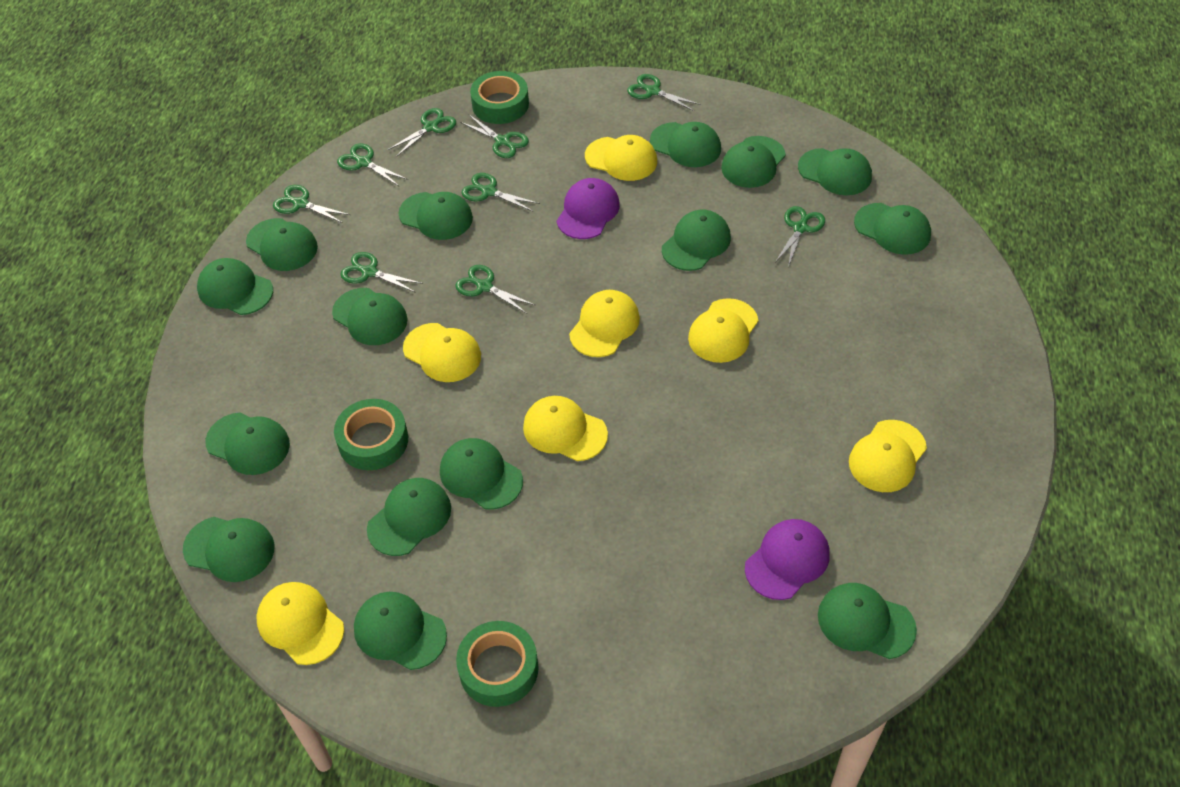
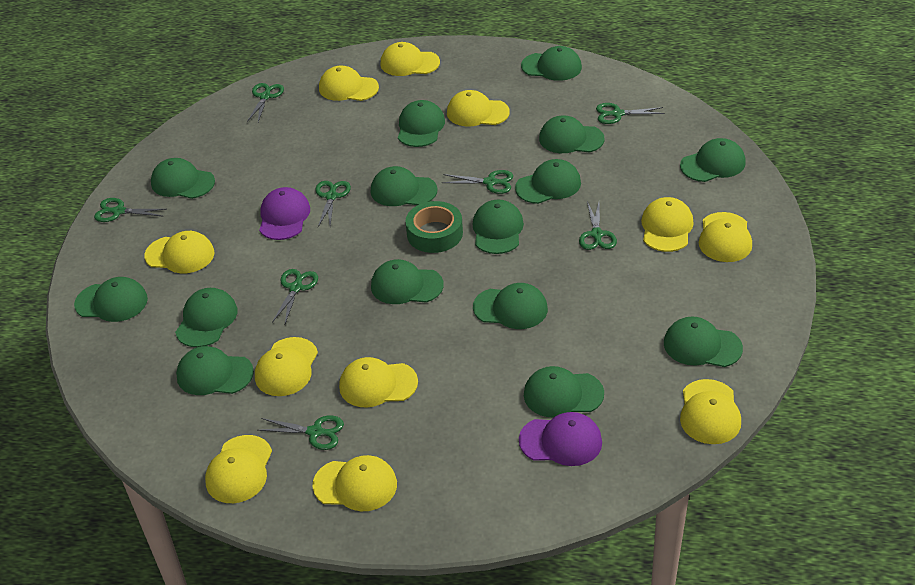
green scissors: [273,185,350,223] [337,143,408,186] [340,252,423,293] [388,108,456,157] [455,265,536,314] [460,115,529,158] [462,173,540,211] [627,74,701,111] [776,206,825,267] = 9 -> [94,198,167,222] [247,83,284,122] [258,415,344,450] [272,269,318,324] [315,181,351,227] [442,170,513,194] [579,201,617,250] [596,103,665,124] = 8
green tape: [334,399,408,470] [456,621,539,707] [470,71,529,124] = 3 -> [405,201,463,253] = 1
yellow cap: [257,582,344,665] [403,323,481,382] [523,396,608,461] [569,290,640,357] [585,135,657,181] [688,298,758,363] [849,420,927,492] = 7 -> [144,231,214,273] [205,435,272,503] [255,337,318,396] [313,455,397,511] [319,66,379,101] [339,357,418,408] [380,42,440,76] [447,90,510,126] [641,197,694,252] [680,379,741,444] [699,212,752,262] = 11

